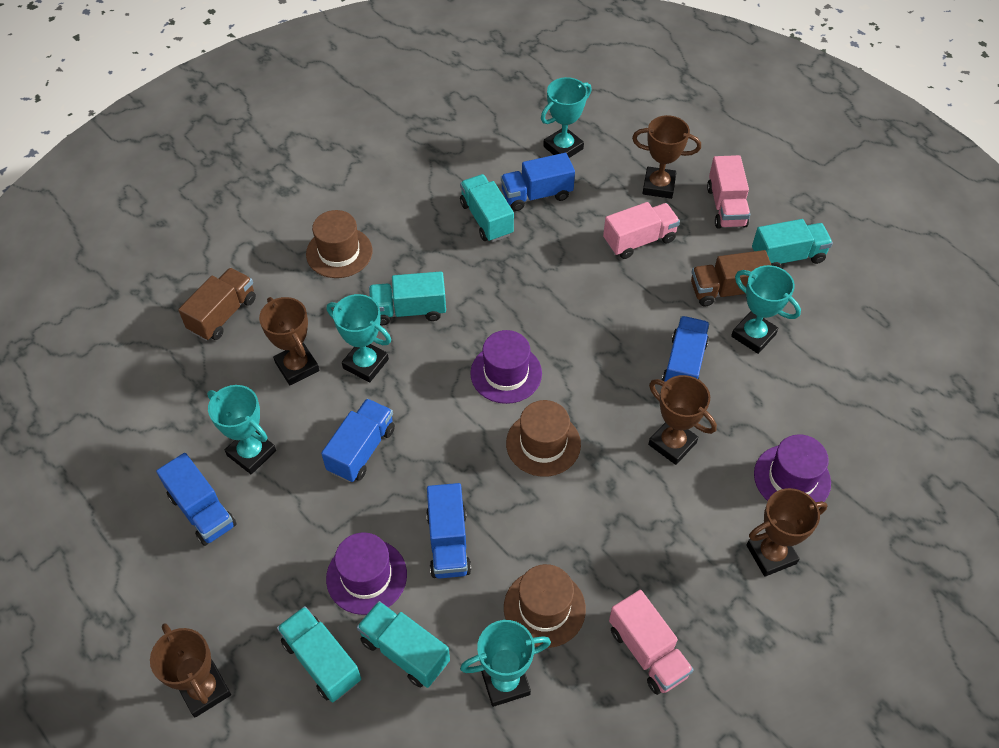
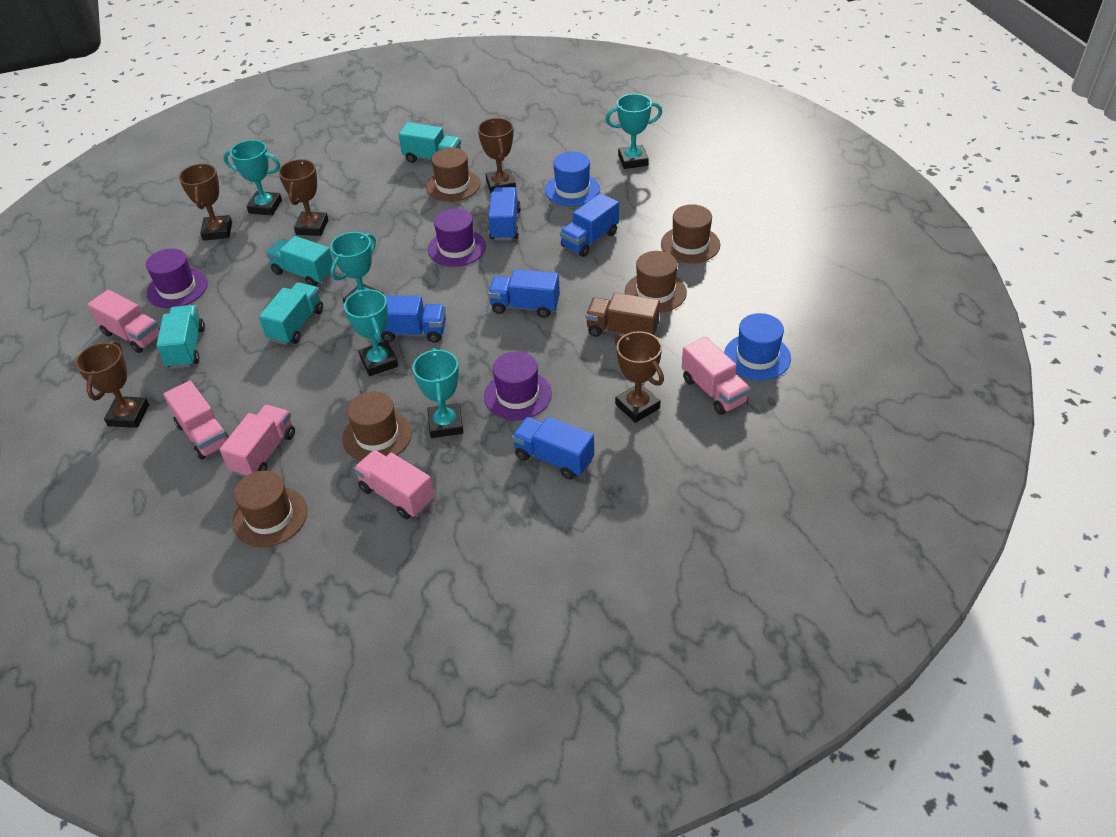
blue hat: none = 0 -> [545,152,600,206] [724,313,791,380] = 2
brown hat: [306,210,372,278] [504,564,586,648] [506,400,581,477] = 3 -> [232,471,308,547] [342,391,412,461] [426,148,480,202] [625,251,687,313] [661,204,720,263] = 5
brown truck: [178,268,256,341] [691,250,772,306] = 2 -> [585,292,660,337] = 1
pink truck: [603,202,680,259] [609,590,694,695] [707,155,750,229] = 3 -> [87,290,160,353] [163,381,229,460] [220,405,295,477] [354,450,434,519] [682,337,751,415] = 5
turquoise truck: [277,606,361,702] [357,601,450,688] [369,271,446,325] [460,174,514,242] [752,219,833,267] = 5 -> [156,305,205,369] [259,282,323,345] [266,236,333,286] [399,122,461,163] = 4

